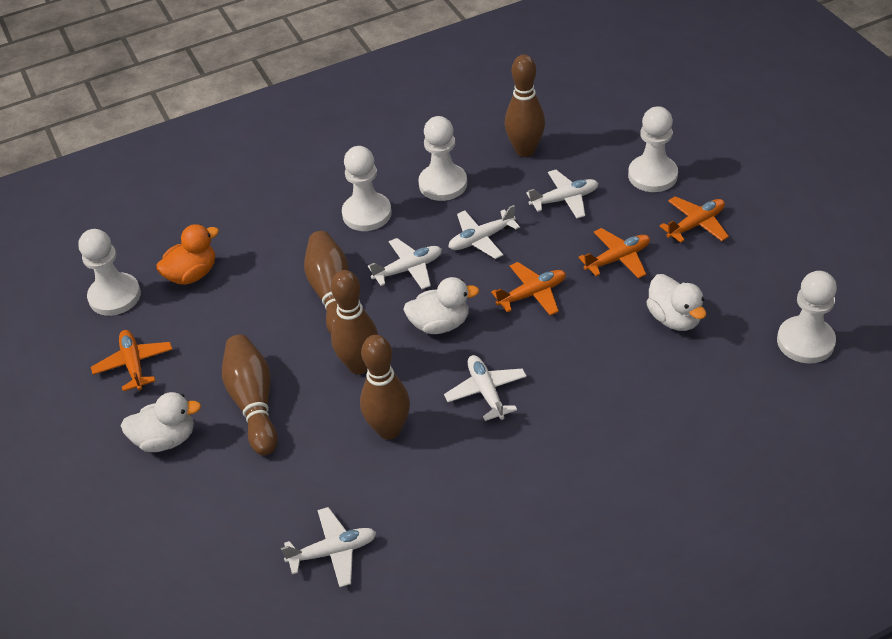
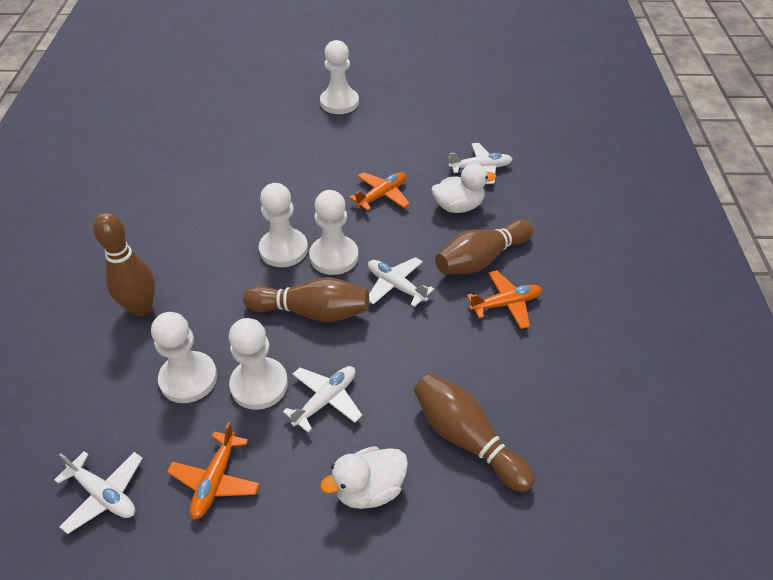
brown bowling pin: [222,335,278,456] [304,231,349,334] [331,270,378,374] [360,335,410,440] [505,54,545,157] = 5 -> [93,213,155,317] [243,277,369,322] [414,374,535,492] [435,220,534,274] = 4
orange duck: [156,224,219,285] = 1 -> none = 0
orange plane: [91,330,173,391] [491,262,566,315] [578,228,650,279] [659,196,729,243] = 4 -> [167,422,260,520] [349,172,410,211] [467,270,542,329] = 3
white duck: [121,392,201,452] [403,277,479,334] [646,274,706,331] = 3 -> [320,446,408,509] [432,163,496,213] = 2
white plane: [281,507,377,588] [368,238,442,290] [444,355,527,421] [448,205,520,259] [526,170,599,218] = 5 -> [54,451,143,534] [283,366,362,432] [368,257,434,307] [448,143,512,184] = 4

